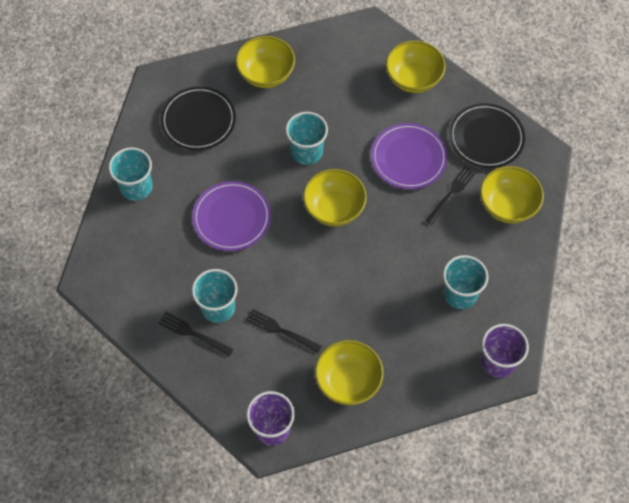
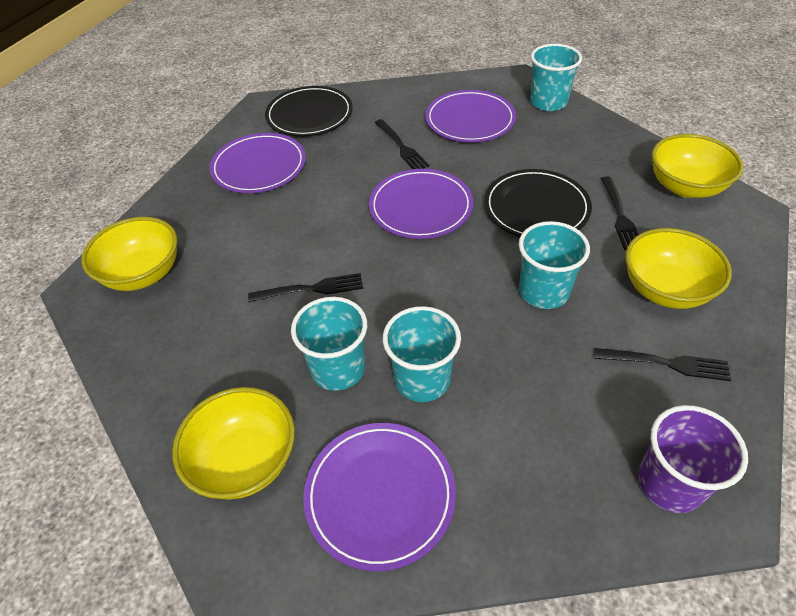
black fork: [158,312,233,356] [246,309,322,353] [425,166,476,225] = 3 -> [248,273,363,302] [375,119,429,169] [594,348,731,381] [601,176,639,250] = 4
purple cup: [246,391,295,446] [481,324,529,378] = 2 -> [638,405,748,513] = 1
purple plate: [192,181,271,251] [371,123,448,189] = 2 -> [210,133,306,193] [303,423,456,571] [369,169,473,239] [425,90,516,142] = 4
yellow bowl: [235,36,295,88] [303,169,367,226] [315,340,384,405] [386,41,446,93] [480,166,544,223] = 5 -> [81,217,177,291] [172,387,295,499] [625,228,732,309] [652,134,743,198] = 4

